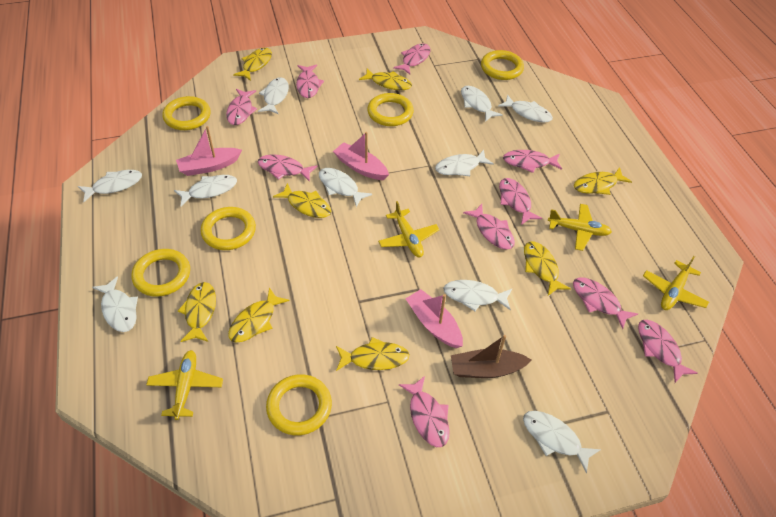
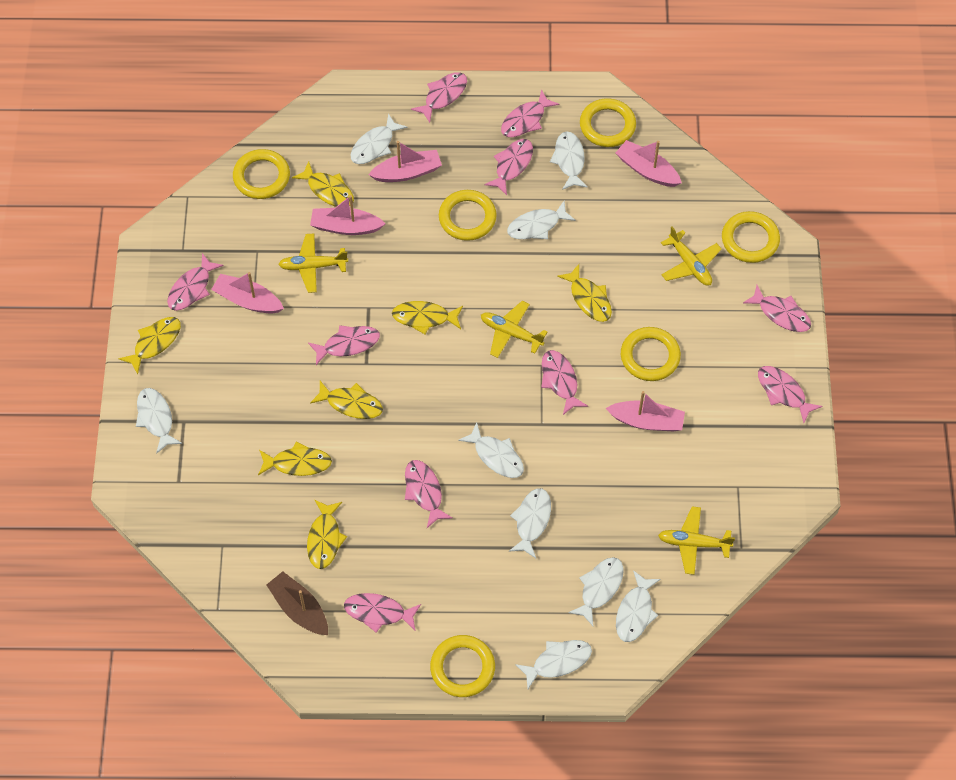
pink boat: [176,126,242,176] [333,132,389,180] [406,289,463,348] = 3 -> [211,272,284,314] [310,195,386,235] [368,141,442,182] [606,391,685,431] [616,140,682,187] = 5
white fish: [78,170,142,202] [92,276,138,332] [174,175,237,206] [258,77,289,114] [319,168,372,207] [435,150,494,176] [443,280,512,311] [461,86,503,122] [498,95,553,123] [523,411,601,473] = 10 -> [136,388,182,454] [351,113,408,164] [458,423,524,478] [507,201,576,239] [509,488,551,558] [515,640,592,689] [550,131,588,190] [568,557,623,626] [616,570,661,642] = 9
yellow fish: [178,282,216,342] [228,287,289,343] [233,48,272,81] [273,183,331,218] [336,337,410,371] [359,68,412,90] [524,242,571,296] [574,167,632,195] = 8 -> [118,317,181,374] [258,442,332,476] [292,161,354,207] [307,500,347,569] [310,381,383,419] [392,301,463,334] [557,264,612,322] = 7

